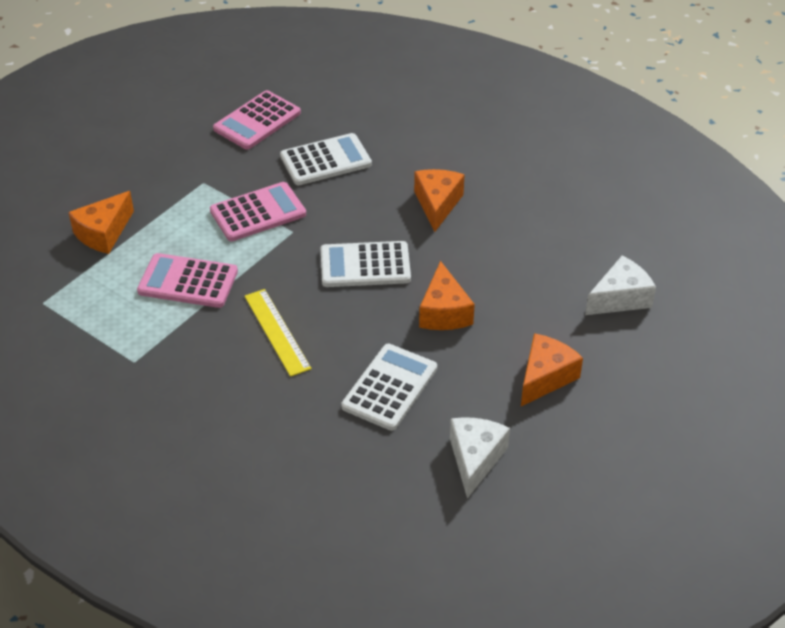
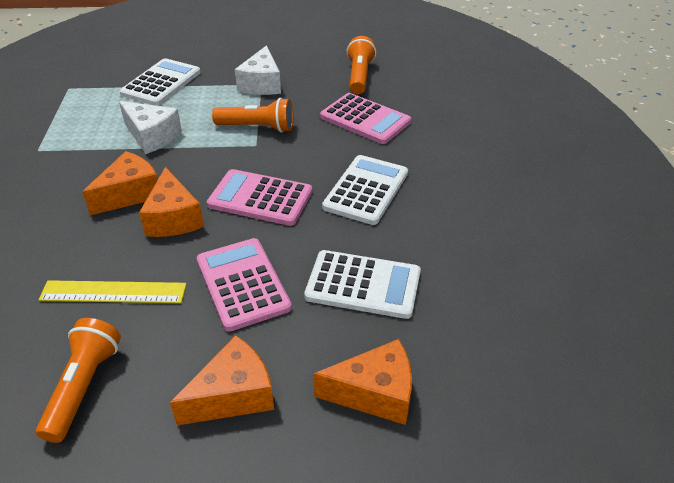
orange flashlight: none = 0 -> [36,318,121,443] [212,98,293,133] [347,36,376,94] = 3

